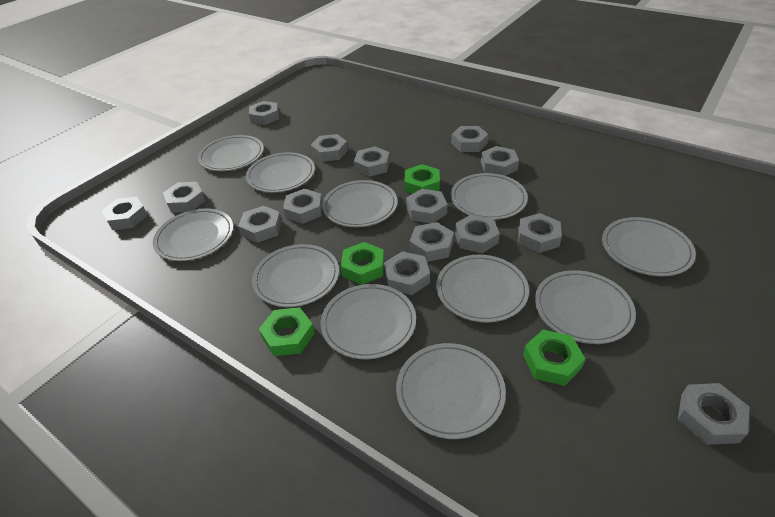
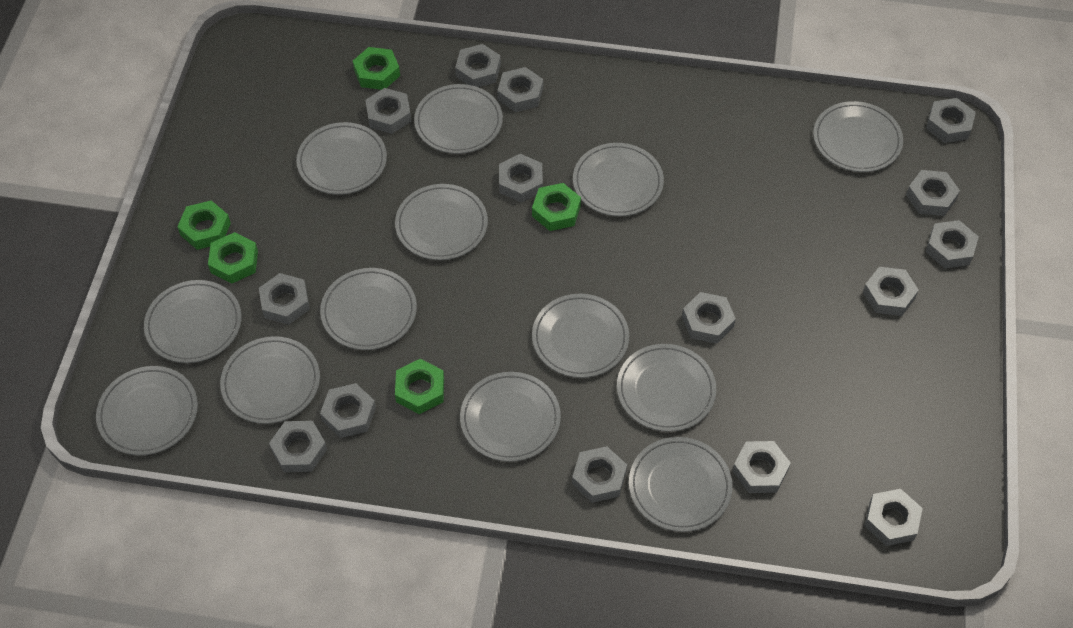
green nut: [259,307,315,356] [341,242,384,285] [405,164,440,194] [523,330,585,386] = 4 -> [177,201,231,250] [208,232,258,284] [353,47,400,90] [395,359,444,414] [532,183,581,231] = 5
grey plate: [153,208,233,261] [198,135,264,171] [246,152,315,193] [252,244,339,307] [321,284,416,360] [322,180,398,227] [396,343,506,439] [436,255,529,323] [451,173,528,220] [535,270,636,344] [602,217,696,277] = 11 -> [96,366,198,455] [144,280,242,363] [220,336,320,424] [296,122,387,195] [320,268,417,350] [395,184,488,260] [414,84,503,154] [460,372,561,462] [532,294,629,378] [573,143,664,216] [617,344,716,432] [629,437,732,532] [813,101,903,172] = 13

